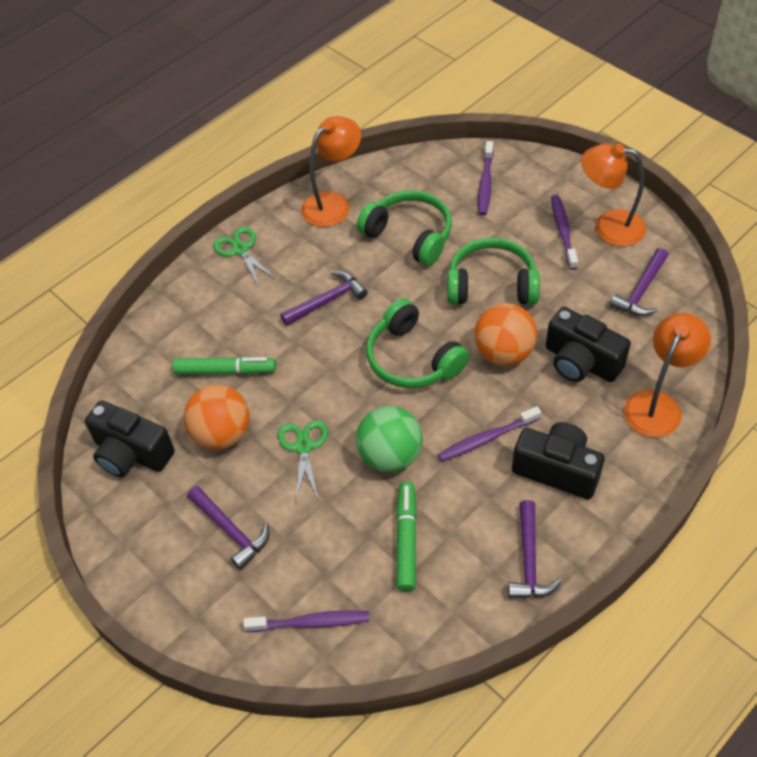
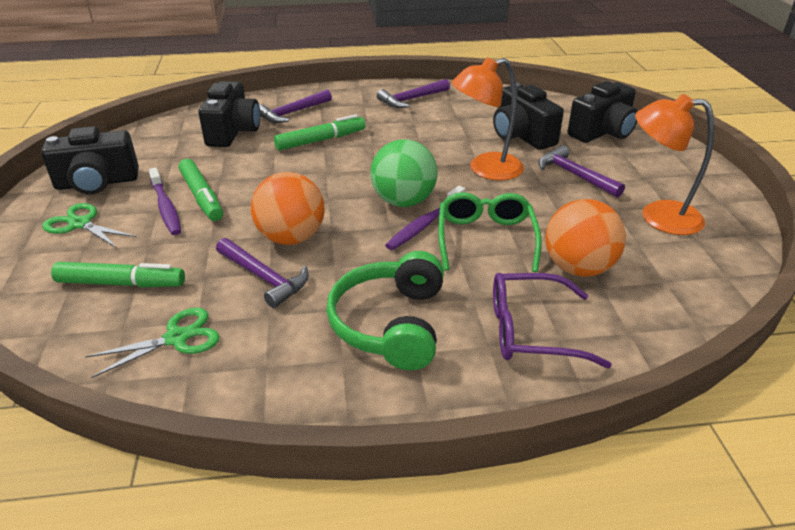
black camera: [85,401,175,477] [512,422,605,499] [546,307,631,382] = 3 -> [41,126,139,194] [198,81,260,147] [493,82,564,150] [567,81,638,143] = 4
green glasses: none = 0 -> [438,192,542,272] = 1
green headphones: [357,190,452,266] [366,299,469,388] [447,238,540,305] = 3 -> [326,251,444,370] = 1
green marker: [172,356,276,375] [396,482,417,592] = 2 -> [51,262,185,287] [178,159,223,221] [274,114,365,151] = 3
orange lamp: [301,116,361,227] [581,144,646,246] [624,313,711,438] = 3 -> [452,58,524,180] [635,94,714,235] = 2
purple glasses: none = 0 -> [493,273,612,368] = 1
purple toothbrush: [243,611,369,632] [438,406,541,461] [478,141,493,216] [551,194,578,270] = 4 -> [148,167,181,235] [385,186,465,250] = 2

